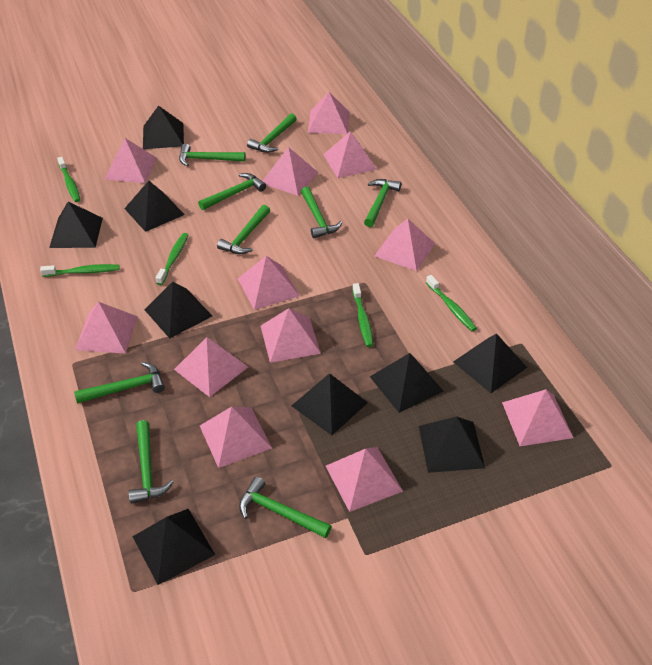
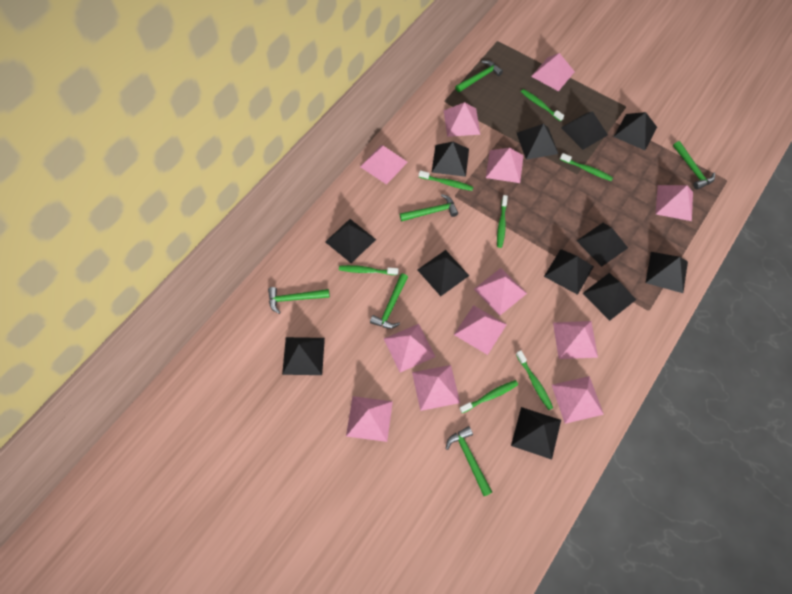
black pyramid: [49,202,103,248] [124,181,185,232] [132,509,215,585] [143,105,184,149] [144,282,212,339] [292,374,368,435] [370,353,444,413] [419,416,485,473] [453,333,528,393] = 9 -> [282,337,325,375] [325,219,376,263] [418,250,469,296] [431,142,469,177] [511,407,561,460] [517,124,559,160] [544,249,594,295] [561,111,608,150] [577,223,628,267] [583,273,636,321] [614,112,657,150] [646,252,688,293] = 12
green hammer: [74,362,165,403] [128,420,173,504] [179,144,246,167] [198,173,266,210] [217,205,270,254] [239,477,332,538] [247,113,297,153] [301,187,342,238] [364,179,401,227] = 9 -> [268,287,330,314] [370,273,408,329] [400,194,458,222] [446,426,492,496] [455,60,503,92] [673,141,715,189] = 6
green toothbrush: [40,264,120,277] [57,157,80,202] [156,233,188,285] [352,283,373,347] [426,275,477,331] = 5 -> [339,265,399,275] [419,170,473,191] [459,380,518,413] [497,195,508,248] [516,350,553,410] [521,89,564,122] [560,153,613,181] = 7

